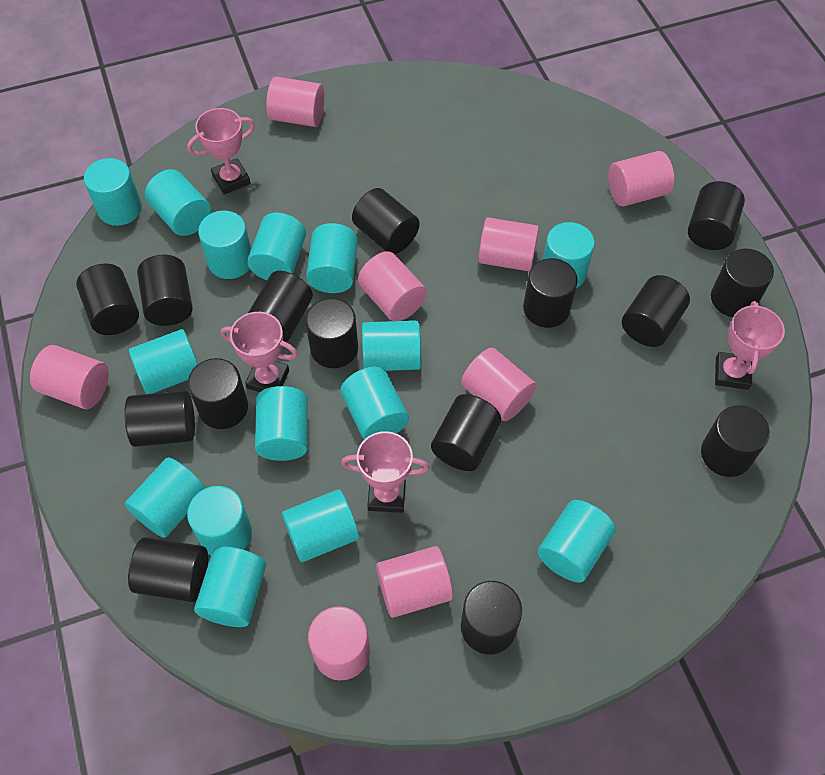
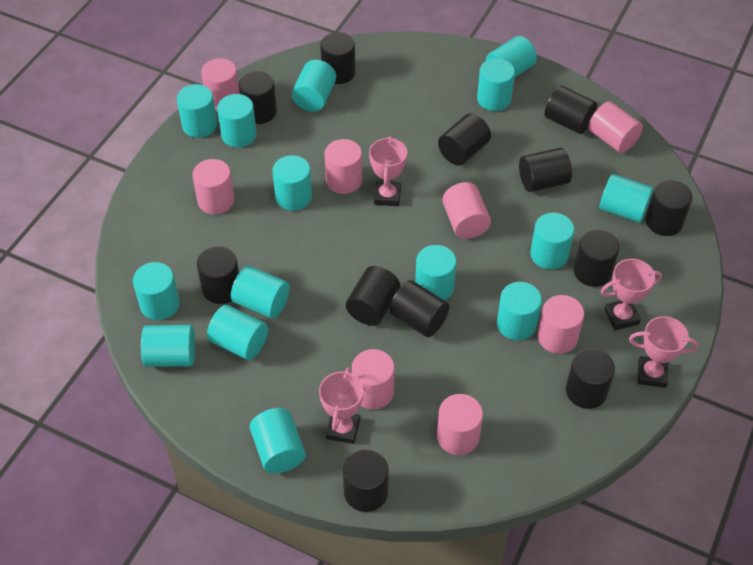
black cylinder: [76,263,139,335] [124,390,195,447] [128,537,208,602] [137,255,193,326] [188,358,248,429] [248,271,313,342] [305,298,358,368] [352,188,420,254] [431,394,501,471] [461,581,522,654] [523,258,578,328] [622,275,690,347] [688,181,745,250] [701,405,770,477] [711,249,774,317] = 15 -> [197,246,239,304] [238,71,277,124] [320,32,355,84] [343,449,388,512] [346,266,400,326] [389,280,449,337] [438,113,491,165] [519,148,572,192] [545,86,597,134] [566,349,615,409] [574,229,620,287] [646,180,692,236] = 12

